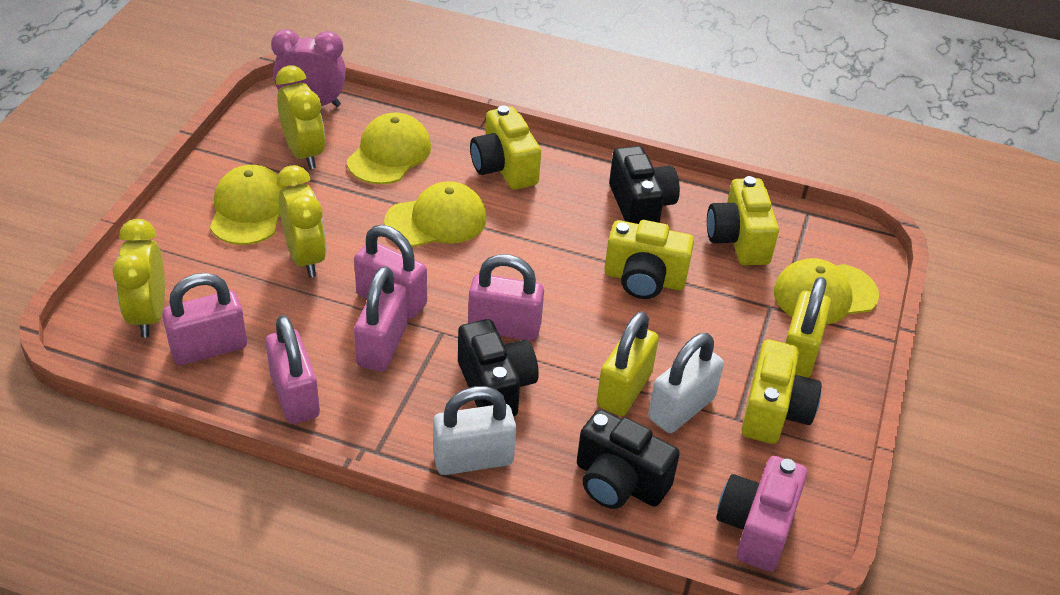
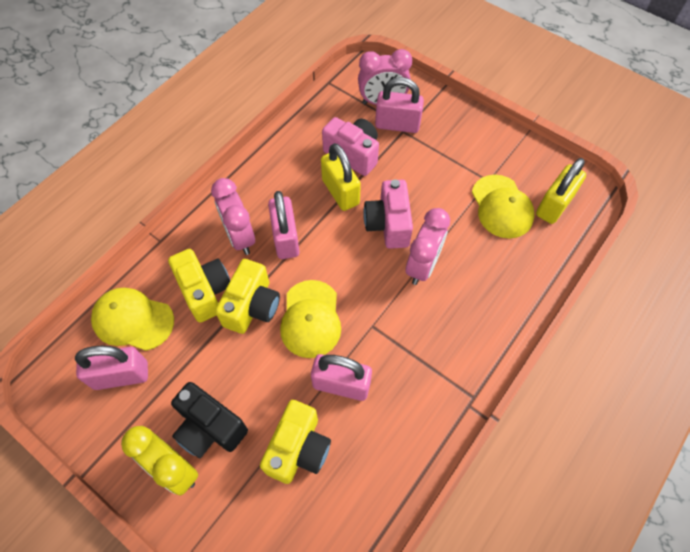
black camera: [458,319,539,417] [577,409,680,509] [609,146,680,224] = 3 -> [171,382,248,458] = 1
pink camera: [716,456,807,572] = 1 -> [322,117,379,176] [363,179,413,249] = 2
pink clock: [271,29,346,107] = 1 -> [211,178,255,255] [358,49,412,105] [406,208,450,285] = 3
pink padlock: [162,273,247,365] [266,315,320,424] [354,225,427,319] [354,266,408,372] [468,254,544,341] = 5 -> [75,346,148,390] [268,191,300,259] [311,354,372,401] [375,77,424,133] = 4
white padlock: [433,386,516,475] [648,333,724,433] = 2 -> none = 0
yellow camera: [470,105,541,190] [604,220,694,299] [707,176,779,265] [742,339,822,444] = 4 -> [168,249,230,323] [215,259,280,334] [260,400,331,484] = 3
yellow cap: [210,165,287,245] [347,113,431,184] [384,181,487,247] [774,258,879,324] = 4 -> [91,288,174,351] [280,280,341,358] [472,175,535,239] = 3
yellow clock: [112,219,165,338] [276,65,325,169] [277,165,327,277] = 3 -> [121,426,198,496] = 1

